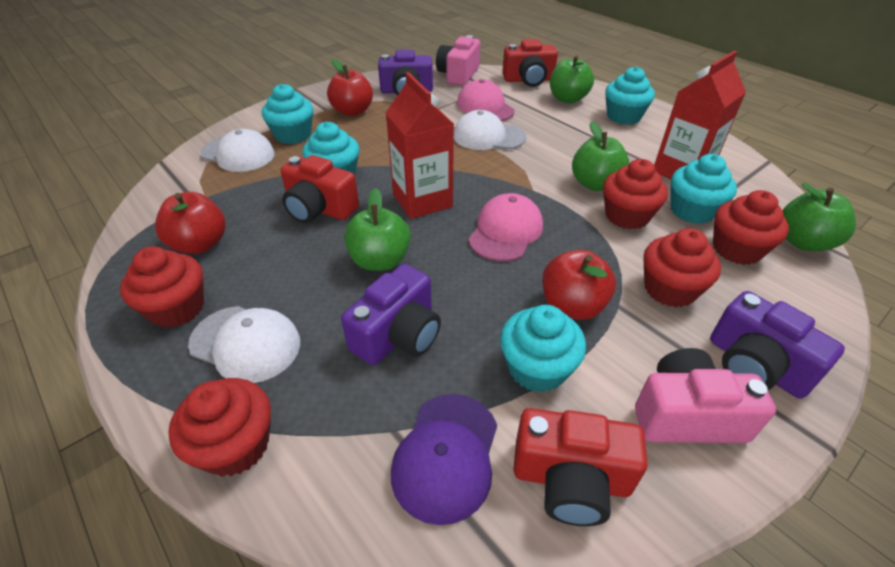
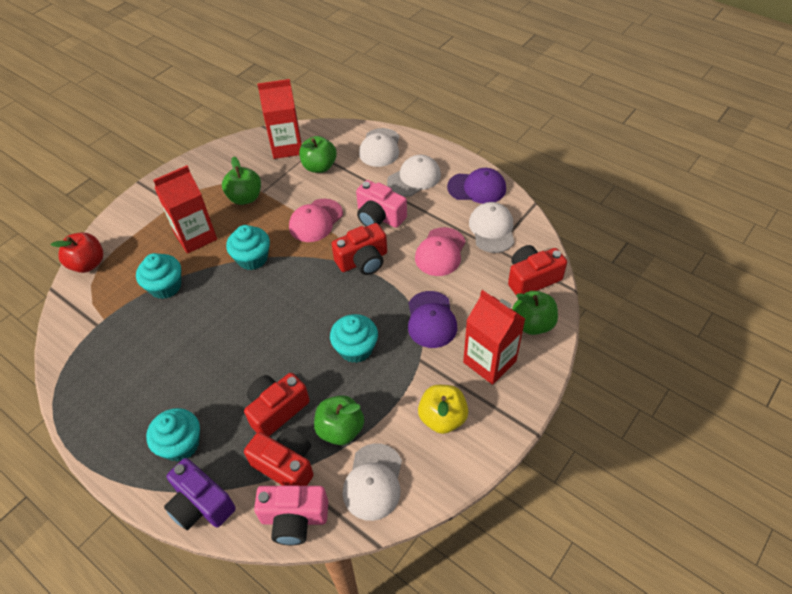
purple camera: [341,264,441,365] [378,50,433,95] [710,291,845,398] = 3 -> [164,458,236,530] = 1
purple cap: [391,394,497,525] = 1 -> [408,291,457,348] [447,168,506,204] = 2
red apple: [155,192,226,254] [327,59,373,116] [542,250,616,320] = 3 -> [51,232,103,273] = 1
red camera: [281,155,359,223] [502,39,558,87] [514,408,648,526] = 3 -> [244,373,310,437] [244,428,314,486] [332,223,387,275] [508,245,567,295] = 4
red carton: [386,72,454,219] [654,51,746,179] = 2 -> [153,165,217,254] [257,79,302,159] [463,290,525,385] = 3
red cupcake: [120,246,204,328] [168,378,271,477] [603,159,668,229] [643,228,721,308] [713,190,789,265] = 5 -> none = 0
turquoise cupcake: [262,84,313,144] [302,122,360,175] [500,305,586,393] [605,66,655,125] [671,154,737,224] = 5 -> [136,253,181,299] [146,408,200,462] [226,225,270,270] [330,314,378,363] = 4
white cap: [188,306,300,383] [200,129,275,172] [454,110,526,150] = 3 -> [343,443,402,521] [359,128,399,167] [387,155,441,197] [469,202,514,253] = 4
yellow apple: none = 0 -> [418,385,468,434] = 1

